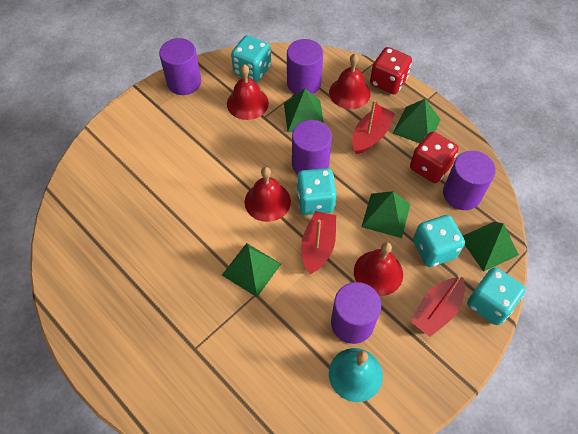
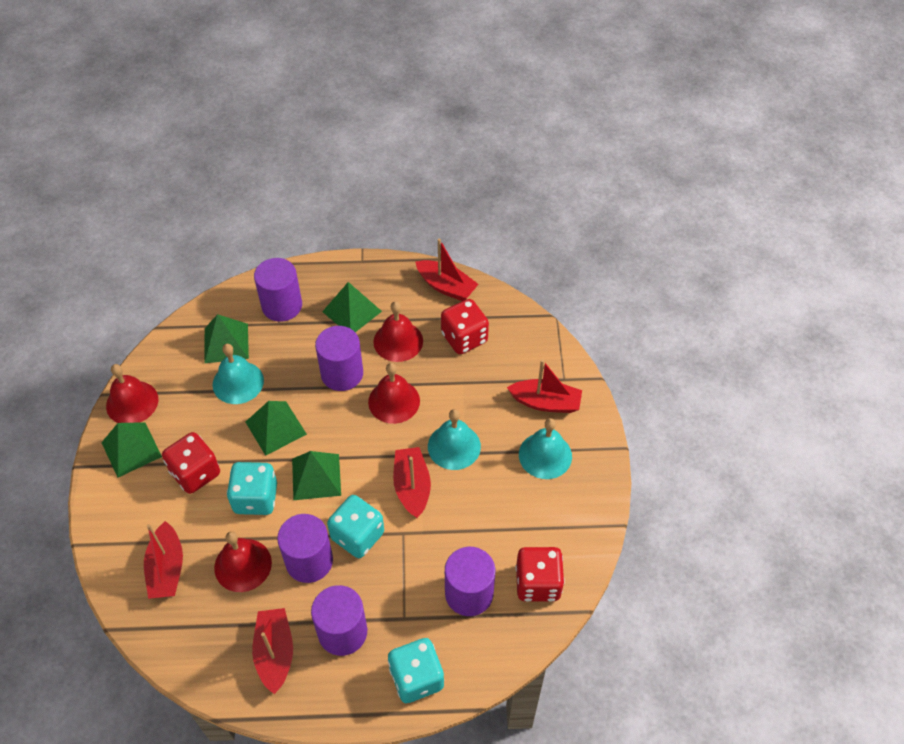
red boat: [301,211,336,274] [352,100,395,154] [411,275,465,337] = 3 -> [144,521,183,599] [252,608,293,694] [393,447,431,518] [416,238,478,301] [507,359,582,413] = 5
red dice: [370,47,412,94] [410,132,459,183] = 2 -> [162,432,220,494] [441,299,489,354] [515,547,565,602] = 3
turquoise bell: [329,348,383,402] = 1 -> [213,344,264,404] [428,409,481,470] [519,418,572,479] = 3
turquoise dice: [231,35,271,82] [296,168,336,215] [413,215,465,267] [467,267,525,325] = 4 -> [227,462,277,515] [327,495,384,558] [388,638,444,703] = 3

